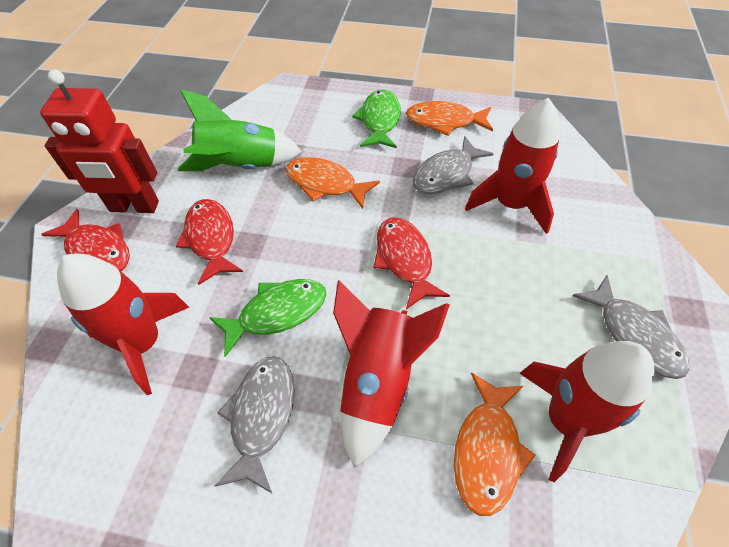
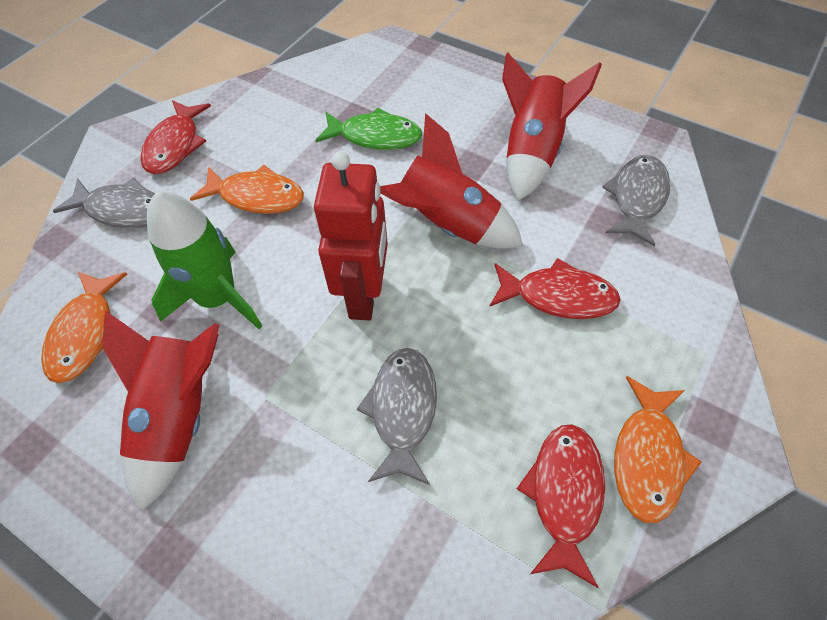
green fish: [209,279,326,357] [352,90,401,148] = 2 -> [315,108,422,150] = 1
red rocket: [57,253,189,395] [333,280,450,468] [465,98,560,234] [519,341,654,482] = 4 -> [102,310,220,511] [380,113,523,249] [502,52,602,201] = 3

